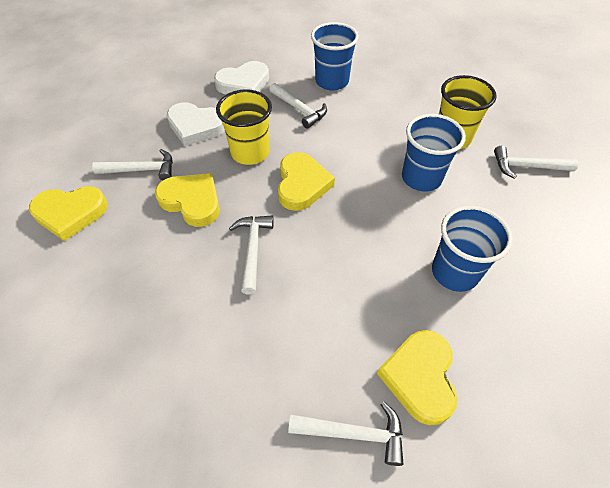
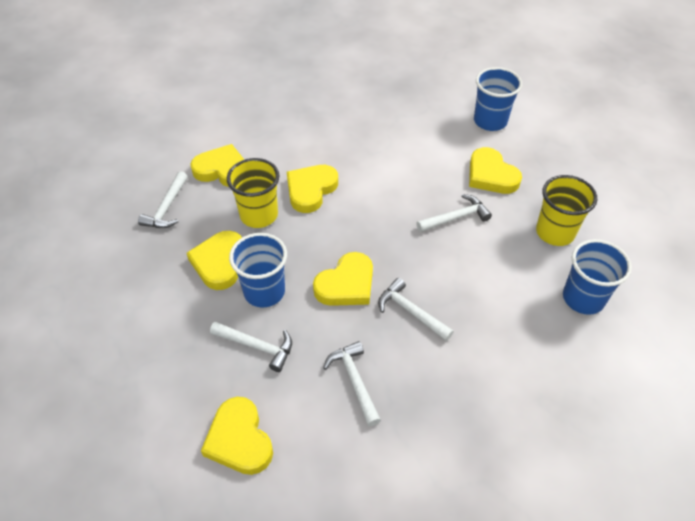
white heart: [167,102,225,146] [214,61,269,94] = 2 -> none = 0
yellow heart: [29,186,108,241] [155,173,220,227] [278,152,335,211] [377,330,457,425] = 4 -> [187,231,242,290] [190,144,244,187] [201,397,273,475] [287,165,338,213] [313,252,373,306] [469,147,522,194] = 6

